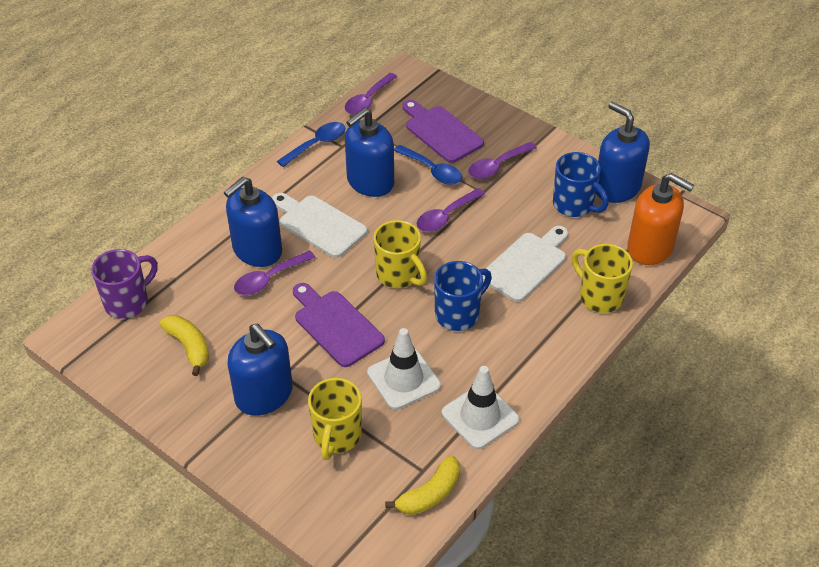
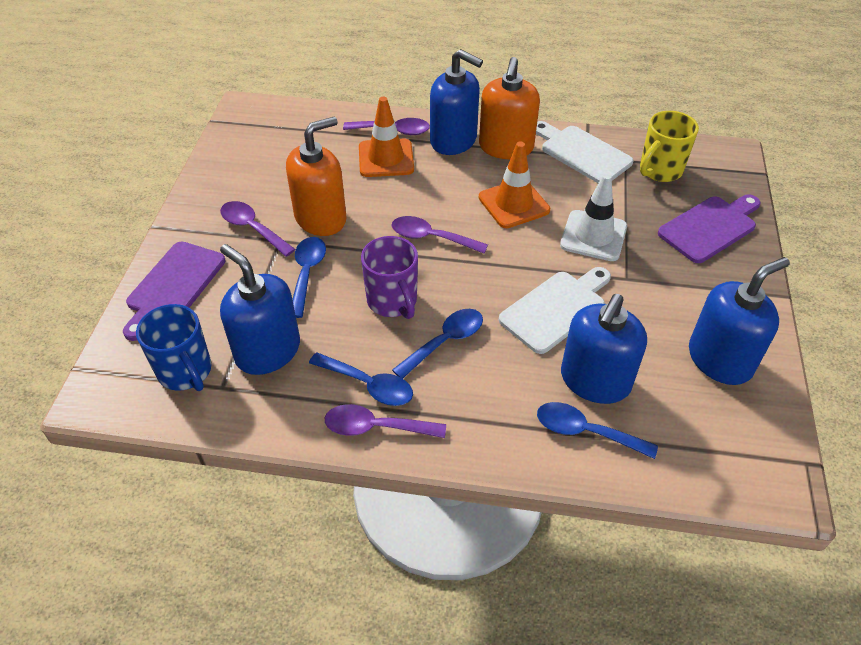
blue mug: [434,261,492,331] [553,152,609,217] = 2 -> [136,304,212,391] = 1
blue spoon: [277,122,346,167] [394,145,462,185] = 2 -> [292,237,326,318] [309,352,413,406] [392,309,483,379] [537,402,658,459] = 4
orange soap dispenser: [627,173,694,265] = 1 -> [286,117,347,236] [479,57,540,159] = 2
orange traffic cone: none = 0 -> [359,97,414,177] [479,141,550,228] = 2
white traffic cone: [367,328,441,410] [442,366,519,449] = 2 -> [560,173,627,261] = 1
yellow banana: [160,315,209,376] [385,456,460,515] = 2 -> none = 0
yellow mug: [308,378,362,460] [374,220,427,288] [572,244,633,313] = 3 -> [640,111,699,182] = 1

